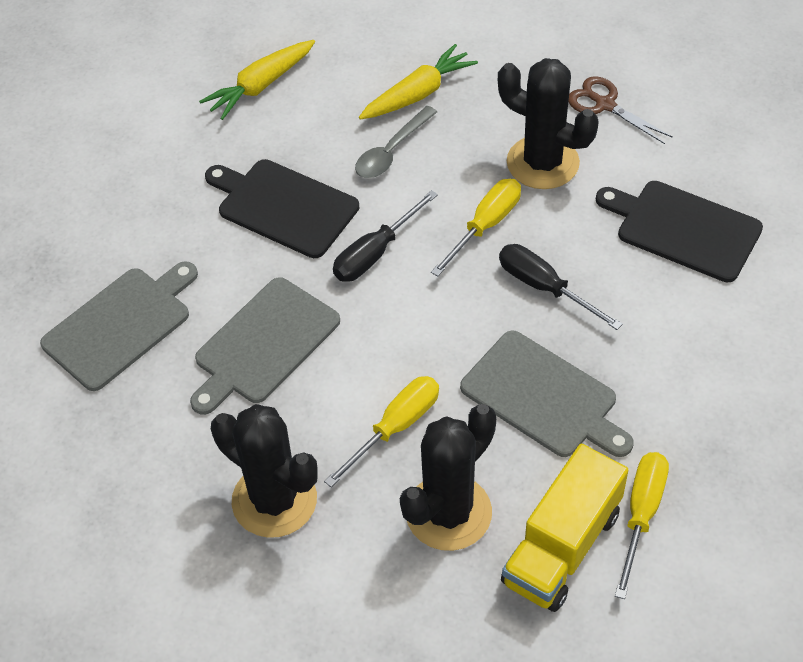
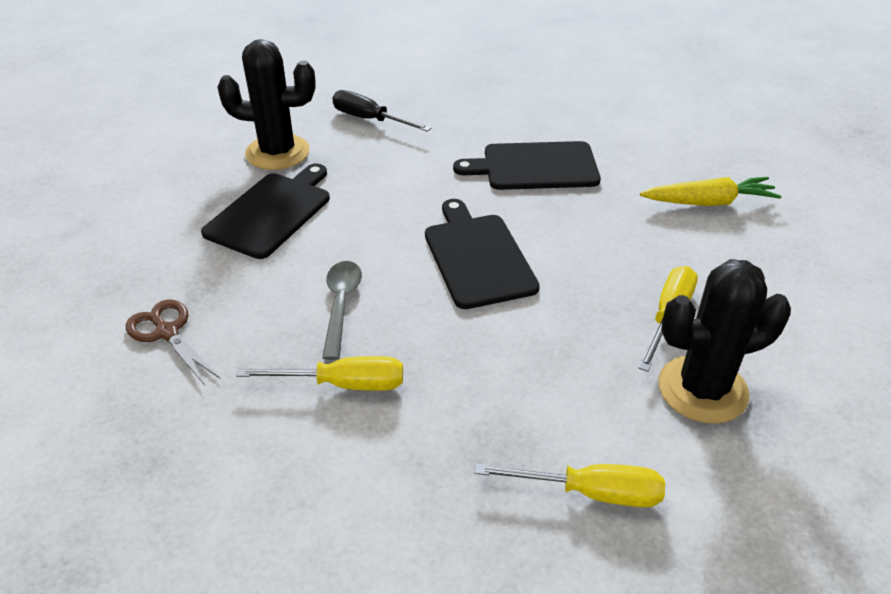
black cactus: [211,404,318,538] [400,404,496,551] [498,58,599,189] = 3 -> [217,39,315,170] [658,259,791,424] = 2
black cutting board: [205,159,359,258] [596,181,763,282] = 2 -> [201,163,330,259] [425,199,540,309] [453,141,601,190] = 3
black screwdriver: [333,190,438,282] [499,244,623,330] = 2 -> [332,90,431,132] = 1
grey cutting board: [40,261,198,391] [190,277,340,415] [460,331,633,457] = 3 -> none = 0
yellow carrot: [199,40,315,120] [359,44,478,120] = 2 -> [640,177,782,206] = 1
yellow truck: [501,443,628,612] = 1 -> none = 0

